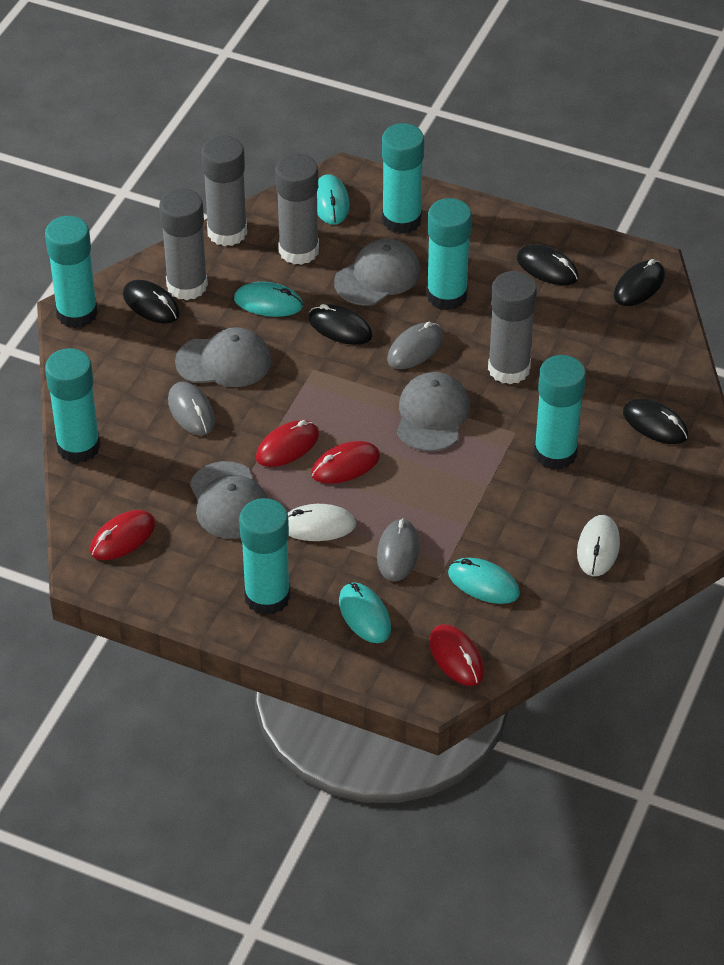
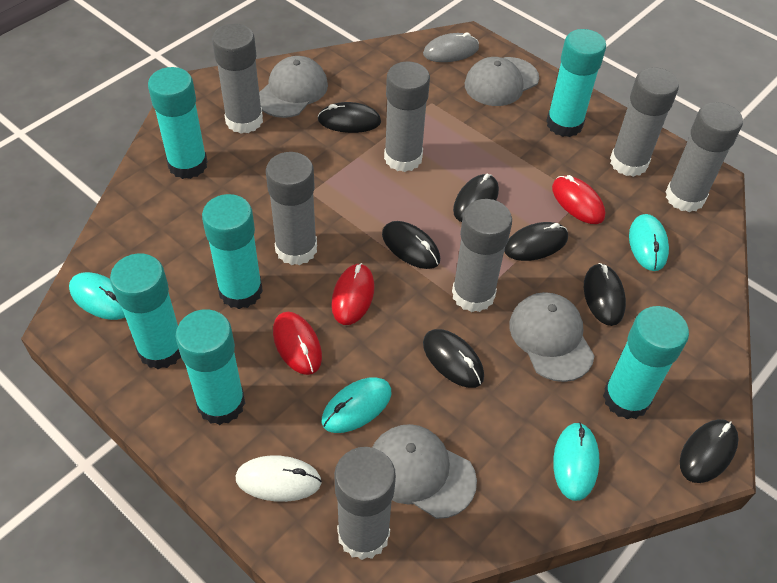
black mouse: [123,280,180,324] [308,304,373,345] [517,245,579,285] [614,259,665,306] [623,399,688,444] = 5 -> [317,102,381,133] [382,221,440,269] [423,329,484,388] [453,174,499,222] [504,222,568,261] [584,263,626,326] [680,419,739,483] = 7
grey glue stick: [159,188,208,300] [202,135,247,246] [275,154,319,265] [488,271,537,385] = 4 -> [212,24,263,133] [266,152,317,265] [334,447,396,560] [384,61,430,172] [452,199,512,312] [610,67,679,177] [666,102,743,212] = 7
grey mouse: [168,382,215,436] [377,518,420,581] [387,322,443,369] = 3 -> [423,33,479,62] = 1
red mouse: [90,510,155,560] [256,420,319,467] [311,441,380,484] [429,624,484,686] = 4 -> [273,312,322,375] [331,263,374,325] [552,175,605,224] = 3
white mouse: [288,504,356,541] [577,515,620,576] = 2 -> [236,455,322,502] = 1

